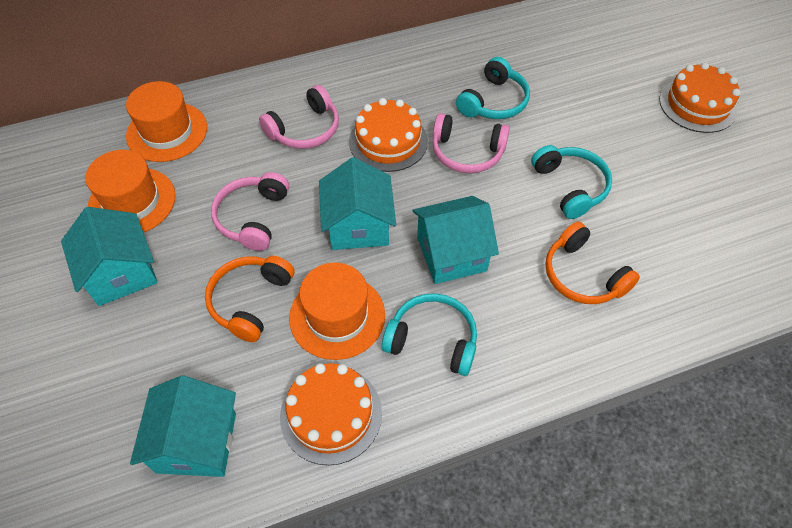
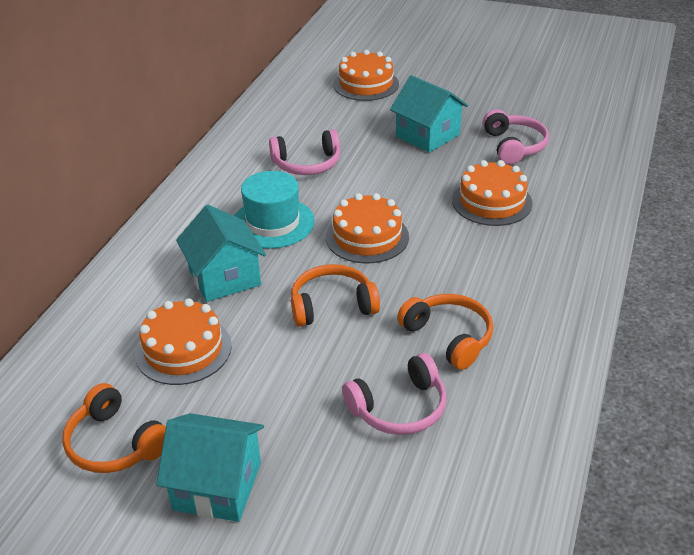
orange cake: [280,363,382,465] [349,98,428,172] [659,62,740,133] = 3 -> [135,298,232,385] [326,193,409,263] [333,50,399,101] [452,160,533,226] = 4
orange hat: [85,150,175,233] [126,81,207,162] [289,263,385,360] = 3 -> none = 0
orange headphones: [205,256,295,342] [545,222,640,304] = 2 -> [62,383,166,473] [291,264,380,327] [397,294,493,370] = 3
turquoise hat: none = 0 -> [234,171,315,249] = 1
turquoise headphones: [382,293,477,376] [456,57,530,119] [531,145,612,219] = 3 -> none = 0
turquoise house: [61,207,158,306] [130,375,236,477] [319,157,396,250] [412,196,499,284] = 4 -> [156,413,264,522] [176,205,266,302] [390,75,468,153] = 3

